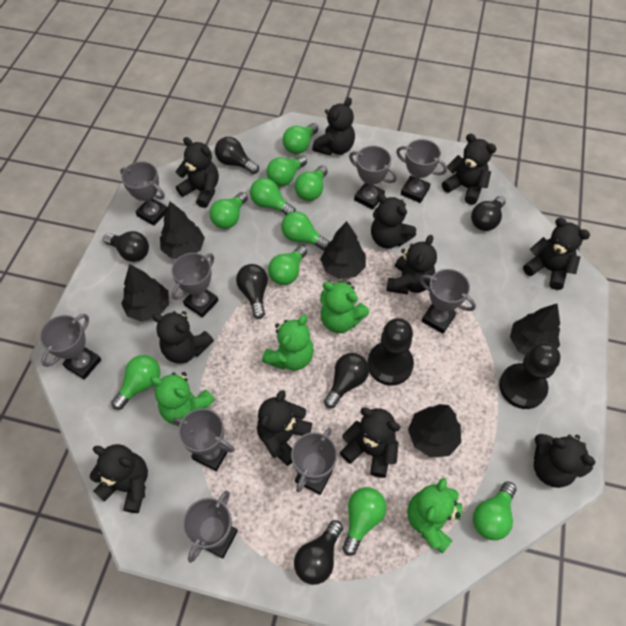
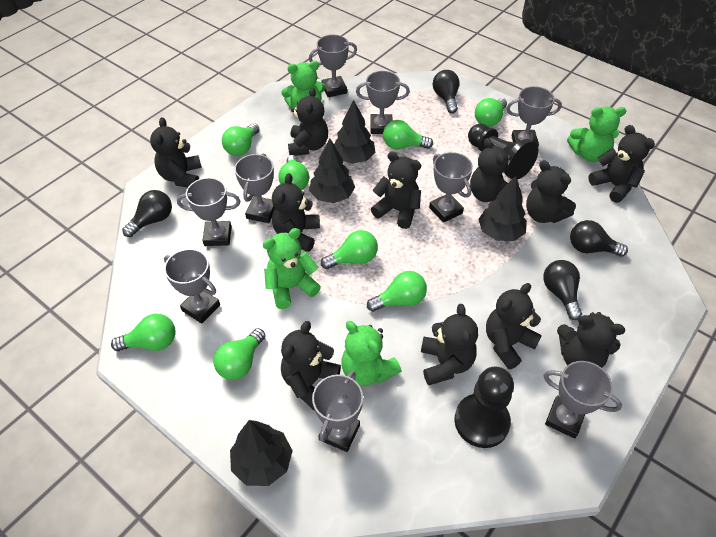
black light bulb: [103,231,149,262] [215,137,259,174] [236,264,268,319] [294,520,343,585] [324,353,369,408] [471,196,506,231] = 6 -> [122,190,172,237] [433,70,460,113] [543,260,582,320] [570,220,628,257] = 4
black tree: [121,264,169,322] [160,201,205,259] [320,221,366,279] [408,404,461,458] [510,303,560,355] = 5 -> [230,420,293,486] [309,138,355,203] [334,100,375,164] [478,176,527,241] = 4
green light bulb: [111,355,160,410] [210,192,248,229] [250,178,296,215] [266,155,307,186] [268,245,307,285] [281,211,330,250] [283,123,319,154] [295,165,328,201] [342,487,386,556] [473,482,517,540] = 10 -> [111,314,176,351] [213,328,266,380] [222,123,259,156] [278,155,309,190] [321,230,378,269] [367,271,427,312] [383,120,433,149] [475,98,507,127] = 8

